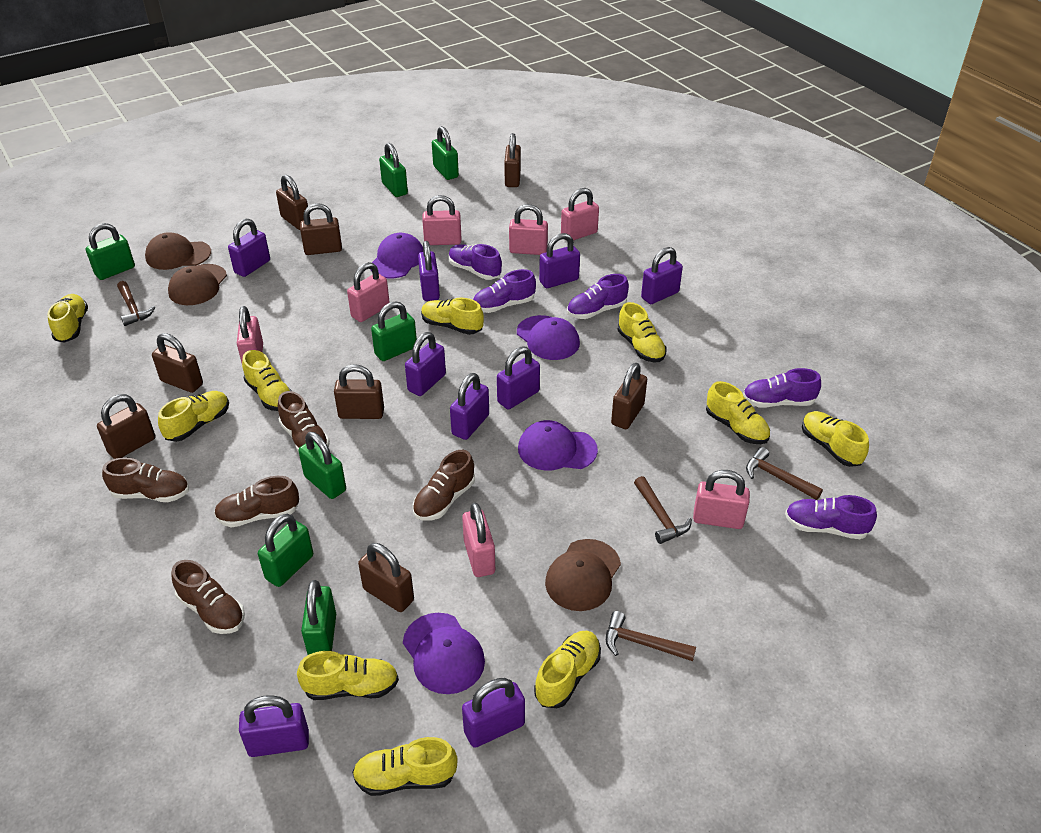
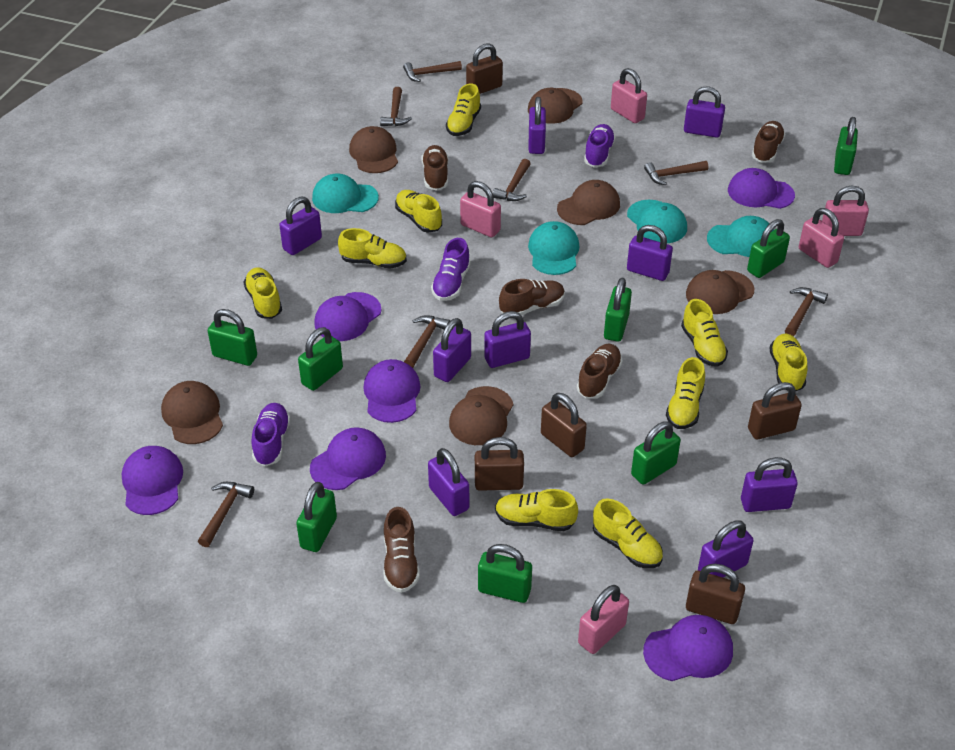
brown cap: [145,232,211,270] [168,264,227,305] [545,539,621,611] = 3 -> [161,381,223,444] [349,126,398,173] [449,386,513,445] [528,88,582,124] [557,180,620,225] [686,270,754,314] = 6
brown hammer: [117,281,155,326] [606,611,696,661] [634,476,692,544] [746,447,823,500] = 4 -> [198,482,254,547] [380,87,412,126] [403,61,462,82] [404,315,450,368] [493,159,531,201] [644,161,708,185] [785,287,828,336] = 7
brown padlock: [97,394,156,459] [152,333,203,393] [276,175,310,230] [300,203,342,255] [334,364,384,419] [358,543,414,612] [504,133,521,187] [611,363,647,429] = 8 -> [466,43,503,94] [475,437,524,491] [541,393,587,457] [686,564,745,624] [748,382,802,440] = 5
green padlock: [86,223,135,280] [258,514,313,587] [298,432,346,499] [301,580,336,655] [371,301,417,361] [379,143,408,197] [432,126,459,180] = 7 -> [208,309,257,366] [296,482,337,552] [298,327,343,391] [478,544,532,603] [604,278,632,342] [631,422,681,485] [747,219,790,278] [834,117,858,175] = 8
pink padlock: [237,306,263,363] [347,262,390,322] [422,195,461,245] [462,502,495,577] [509,204,548,255] [561,188,599,241] [693,470,750,529] = 7 -> [460,181,501,237] [578,585,629,654] [611,68,647,123] [799,208,844,268] [822,186,869,236] = 5
purple cap: [370,233,423,279] [403,613,485,694] [517,315,580,360] [518,420,598,470] = 4 -> [122,446,183,515] [310,427,386,490] [314,292,381,341] [363,359,420,423] [643,615,733,681] [728,168,795,209] = 6
purple shoe: [449,244,502,280] [473,269,536,313] [567,274,629,319] [743,368,821,408] [785,495,877,539] = 5 -> [252,403,291,466] [431,238,471,301] [584,124,616,167] = 3
turquoise cap: none = 0 -> [312,174,379,213] [528,221,580,275] [627,200,687,243] [707,216,774,257] = 4
yellow shoe: [47,294,88,343] [158,391,229,442] [242,350,292,411] [297,651,399,700] [352,737,458,796] [421,298,484,335] [534,631,601,708] [617,302,666,362] [706,381,770,444] [802,411,869,467] = 10 -> [244,267,282,319] [338,228,407,269] [395,190,442,233] [446,84,481,136] [495,489,578,531] [593,498,663,568] [666,357,705,429] [681,299,728,367] [769,334,808,391] = 9

